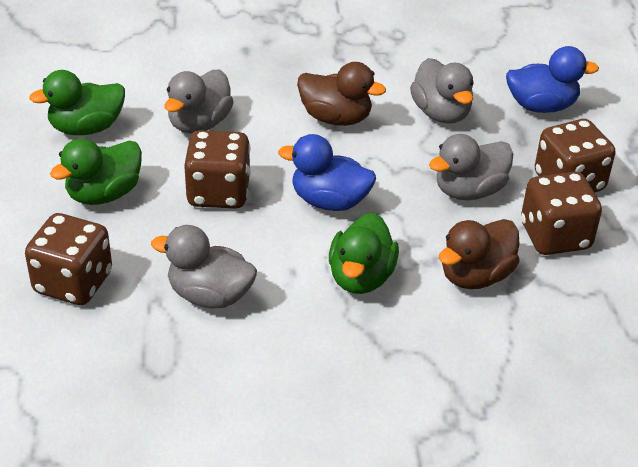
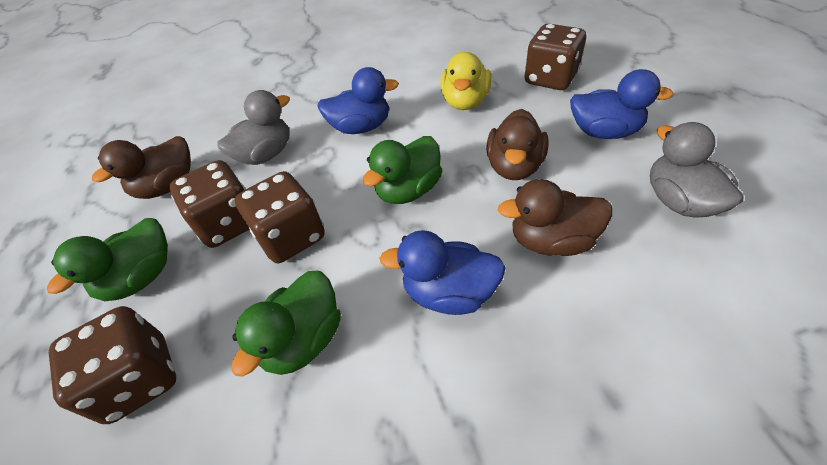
blue duck: [278,134,376,211] [506,46,599,113] = 2 -> [317,67,399,134] [379,230,506,315] [570,69,674,139] = 3
brown duck: [297,62,386,126] [439,219,520,289] = 2 -> [92,136,191,199] [486,109,549,180] [498,179,612,256] = 3
grey duck: [151,225,257,308] [164,69,234,134] [410,58,474,124] [429,134,513,200] = 4 -> [217,90,290,165] [650,122,744,218] = 2
yellow duck: none = 0 -> [440,52,491,110] = 1

